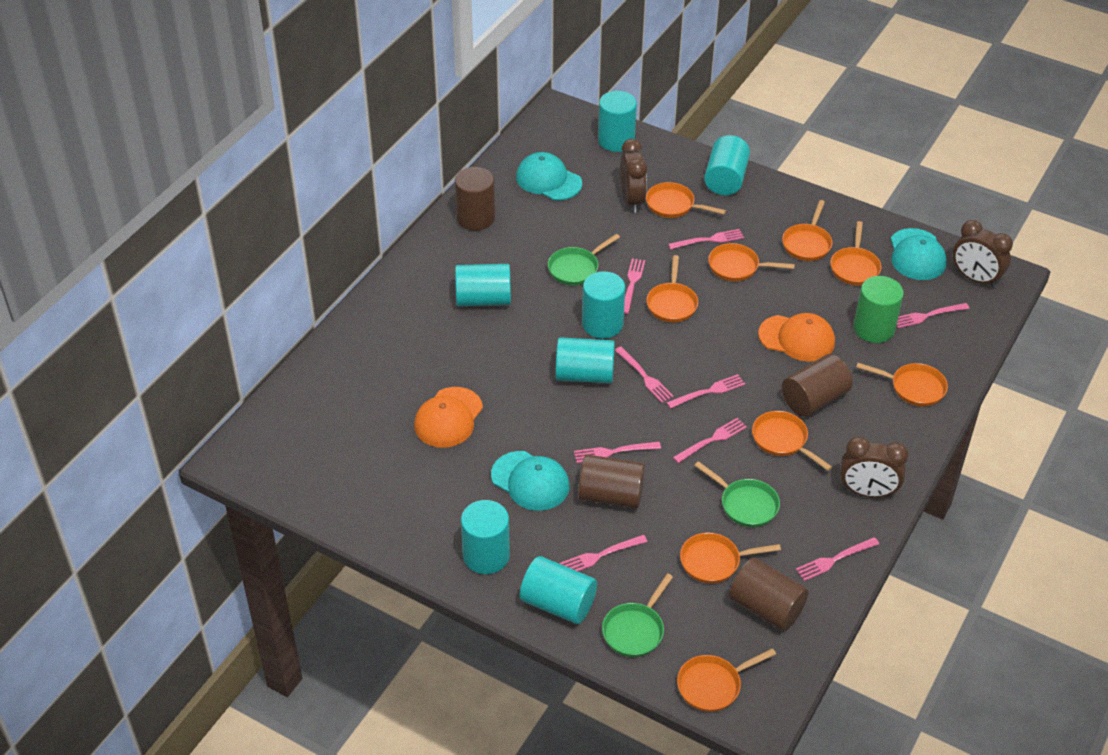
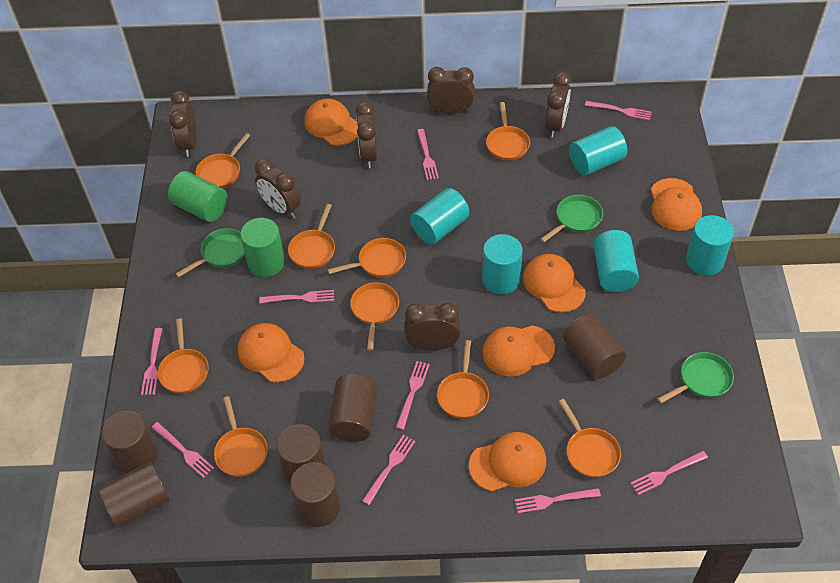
brown clock: [620,139,647,213] [840,436,908,498] [953,220,1013,288] = 3 -> [169,91,196,157] [255,159,301,219] [356,102,377,168] [405,303,461,350] [427,67,475,114] [545,72,572,138] = 6
brown cylinder: [455,167,495,231] [578,455,645,508] [729,558,808,631] [782,354,853,417] = 4 -> [98,462,170,528] [102,411,158,473] [277,424,326,483] [290,462,340,527] [328,374,377,442] [563,314,626,379] = 6
green cylinder: [854,276,904,343] = 1 -> [168,171,228,222] [240,218,285,277] = 2
orange cap: [414,387,483,448] [758,313,835,362] = 2 -> [238,323,305,383] [304,98,358,146] [469,432,546,492] [482,325,555,377] [523,254,586,313] [651,178,702,231] = 6
turquoise cap: [491,451,569,511] [516,152,582,200] [891,228,947,280] = 3 -> none = 0
turquoise cylinder: [455,264,511,306] [461,500,510,574] [520,556,597,624] [556,337,615,383] [582,271,625,339] [598,91,637,152] [704,135,750,195] = 7 -> [410,188,470,244] [482,234,523,294] [569,126,627,175] [593,230,639,292] [686,215,734,275] = 5

